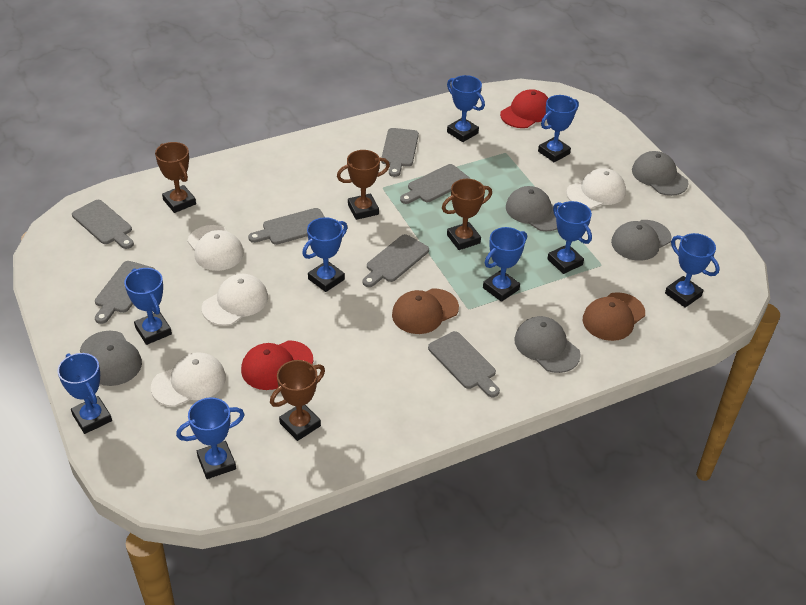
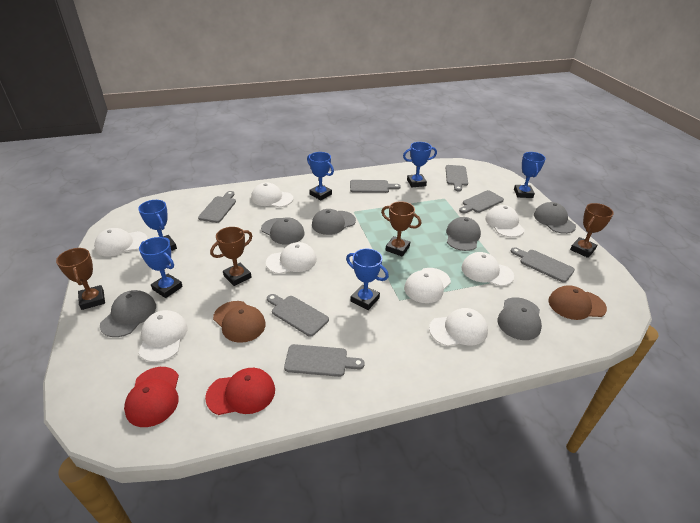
blue trophy: [57,353,112,434] [124,268,172,345] [176,397,245,479] [302,217,347,292] [447,75,485,142] [483,227,527,302] [538,95,579,162] [547,201,592,274] [665,233,720,308] = 9 -> [138,200,177,251] [139,237,183,298] [307,152,334,200] [346,249,389,310] [403,142,437,187] [514,152,546,198] = 6
grey cap: [80,331,142,386] [506,186,558,231] [514,316,580,373] [611,220,672,261] [632,151,689,196] = 5 -> [100,290,156,337] [261,217,305,245] [312,209,356,235] [446,217,481,251] [498,297,542,340] [534,202,576,234] = 6
white cap: [151,352,226,407] [187,225,244,271] [202,274,268,326] [566,168,626,209] = 4 -> [94,228,148,257] [139,310,188,362] [251,182,293,207] [266,242,317,274] [404,268,451,303] [429,308,488,346] [461,252,514,286] [485,205,524,237] = 8

